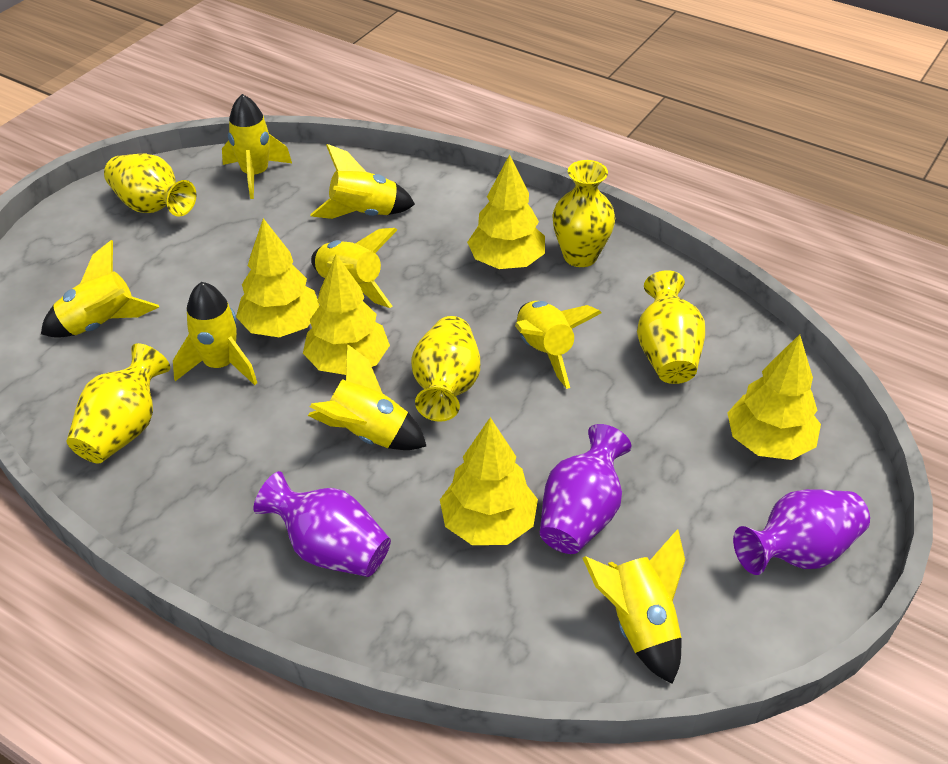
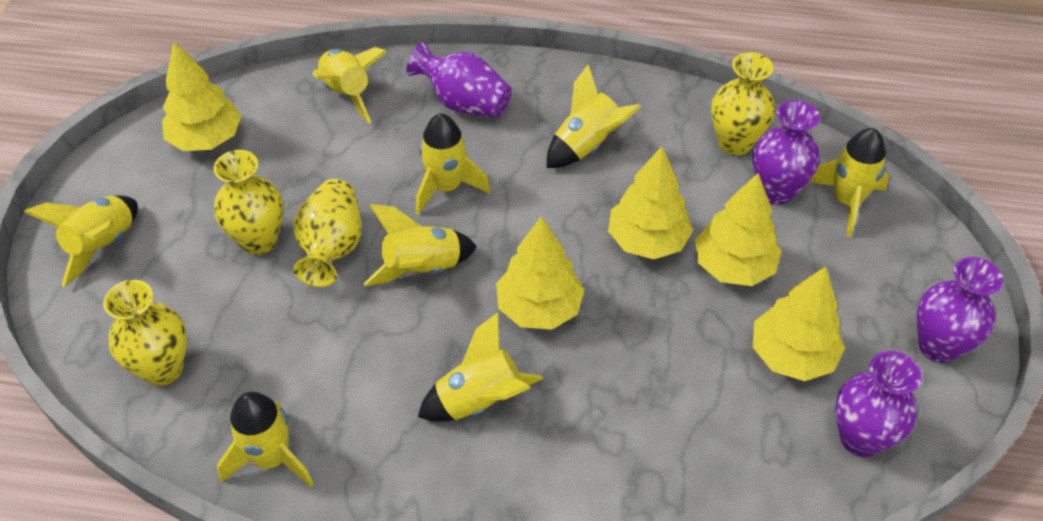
purple vase: [253,471,391,577] [540,424,632,554] [733,489,870,575] = 3 -> [406,42,512,118] [753,100,820,204] [835,351,922,457] [917,257,1003,363] = 4
yellow vase: [67,343,170,463] [104,153,196,217] [411,316,480,422] [552,160,615,267] [637,270,705,384] = 5 -> [103,280,187,386] [213,150,284,255] [293,179,362,287] [711,52,775,155] = 4

